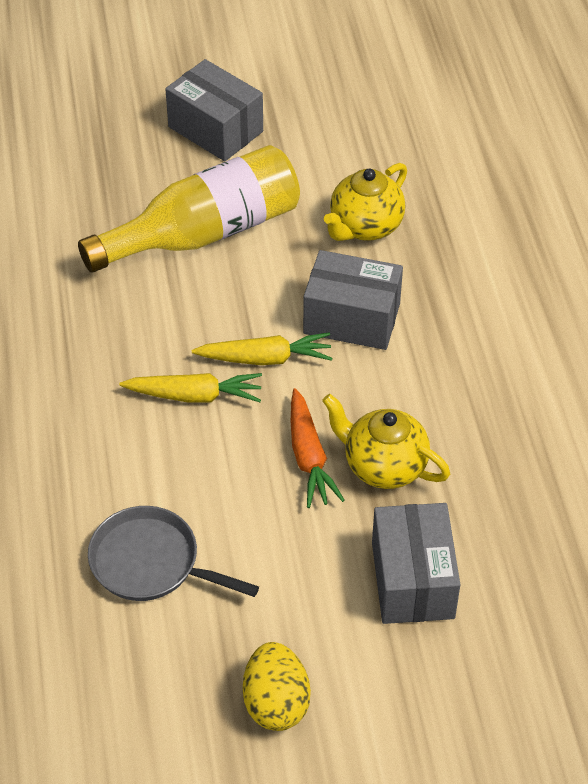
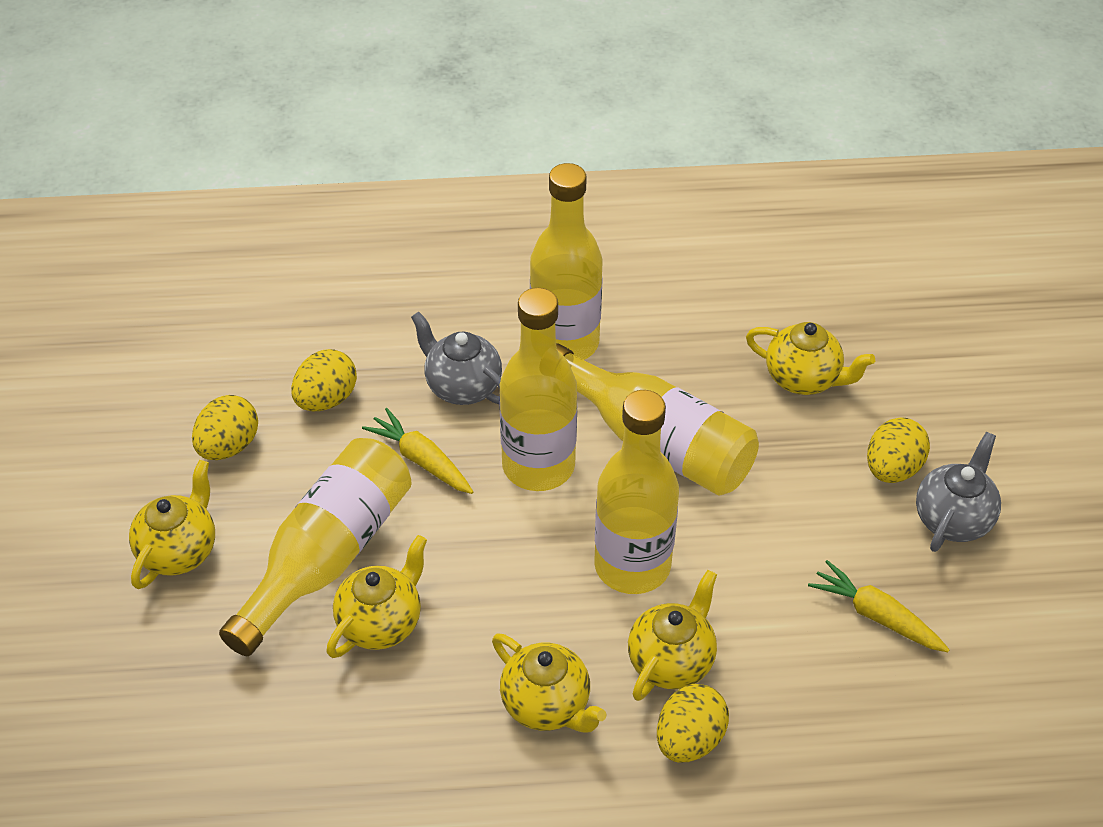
grey box: [165,59,263,161] [303,250,403,350] [372,503,460,624] = 3 -> none = 0
grey pan: [88,506,259,601] = 1 -> none = 0
grey teapot: none = 0 -> [411,312,502,405] [916,432,1001,552] = 2
orange carrot: [291,388,345,508] = 1 -> none = 0
yellow bottle: [78,145,300,272] = 1 -> [219,438,412,656] [499,288,577,491] [530,163,603,360] [556,343,759,496] [594,390,679,594] = 5
yellow egg: [243,642,311,731] = 1 -> [192,395,258,460] [291,349,357,411] [657,684,729,762] [867,417,930,483] = 4
yellow teapot: [322,394,450,489] [324,163,407,241] = 2 -> [129,460,215,589] [326,535,427,658] [492,634,607,732] [628,570,717,701] [746,322,875,395] = 5

